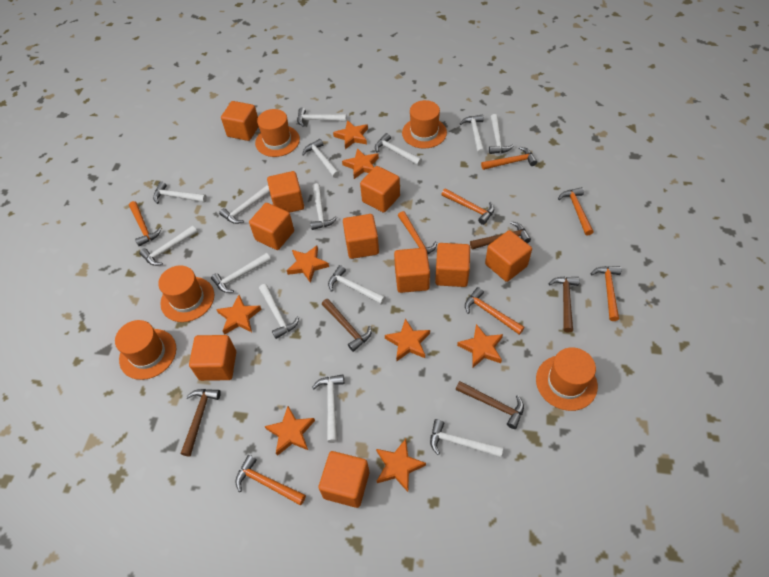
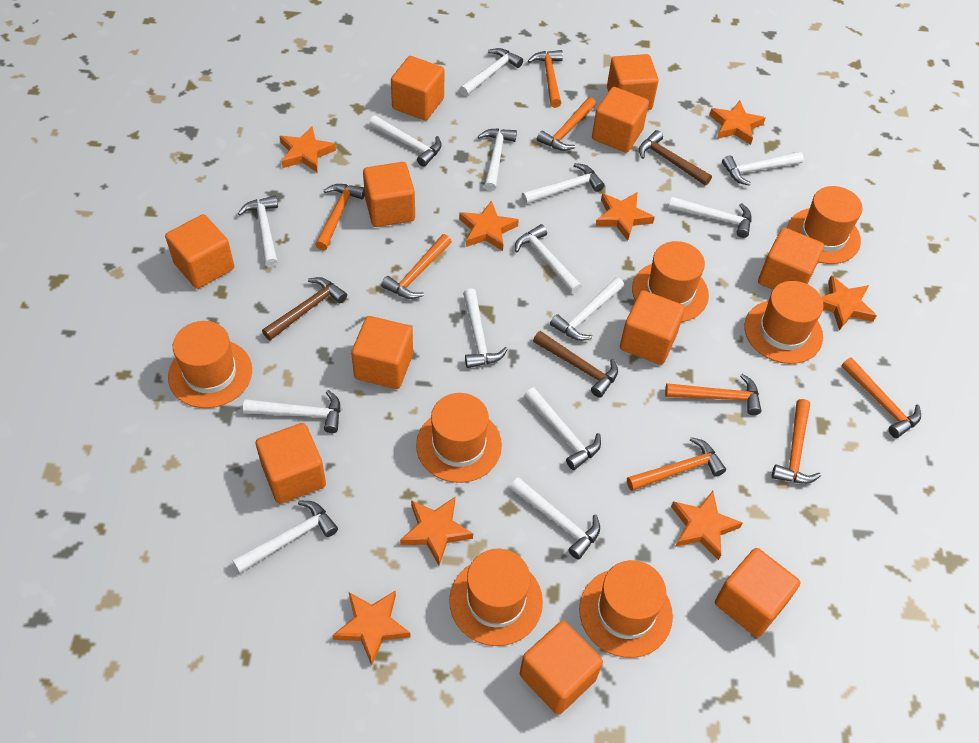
brown hammer: [181,389,221,457] [322,299,372,352] [455,381,524,429] [470,221,531,250] [549,277,580,333] = 5 -> [262,277,347,341] [533,331,618,398] [639,130,712,185] = 3
orange cube: [189,335,236,381] [221,101,259,141] [249,203,294,250] [267,171,304,213] [318,451,369,508] [343,214,379,259] [360,166,400,213] [394,248,430,293] [435,243,470,287] [485,230,532,282] = 10 -> [165,214,234,289] [256,423,326,504] [351,316,413,389] [363,162,415,227] [391,56,444,121] [520,621,603,715] [592,87,649,153] [607,54,659,110] [620,290,685,365] [715,548,800,637] [758,228,824,290] = 11
orange hat: [115,320,176,380] [158,265,214,322] [255,109,300,157] [402,100,447,149] [536,347,598,411] = 5 -> [168,321,252,408] [416,393,502,483] [449,549,543,646] [579,560,673,658] [632,241,709,322] [744,281,824,364] [787,186,862,264] = 7

